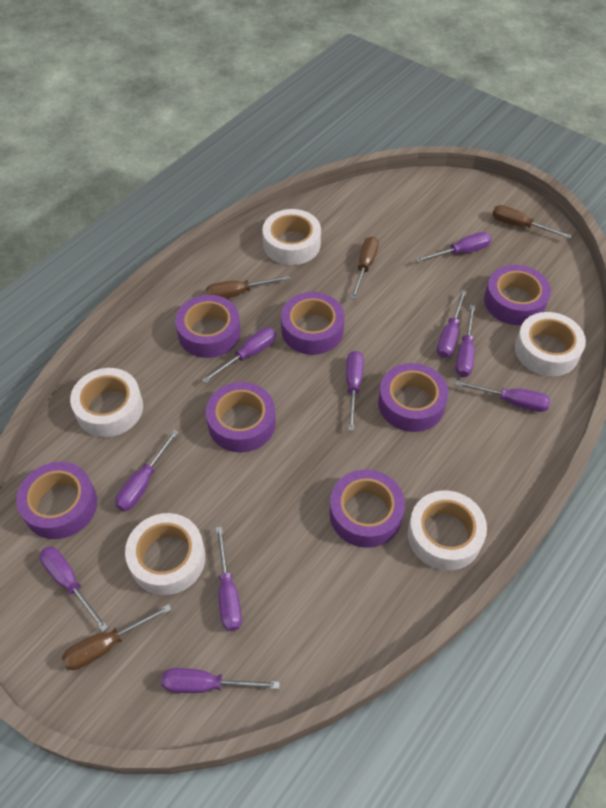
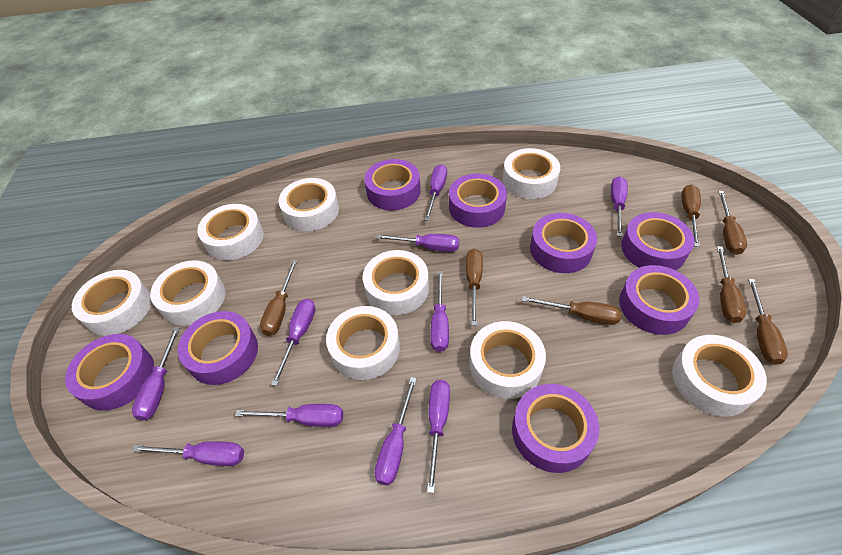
brown screwdriver: [62,604,172,670] [206,275,290,299] [351,236,379,300] [492,205,572,239] = 4 -> [260,259,298,336] [466,249,483,326] [522,296,622,325] [681,184,701,247] [717,246,746,323] [718,191,747,255] [748,279,788,365] = 7
purple tape: [16,462,97,539] [175,295,241,358] [206,382,276,452] [281,292,345,355] [329,469,405,548] [378,363,448,432] [484,265,551,325] = 7 -> [65,334,154,410] [178,311,258,385] [364,159,421,211] [449,174,507,228] [512,384,599,473] [530,213,597,273] [619,265,699,335] [621,212,695,270] = 8
white tape: [70,368,143,437] [125,513,205,595] [262,209,321,265] [408,490,487,571] [515,312,586,377] = 5 -> [72,270,152,336] [150,260,225,326] [197,204,264,260] [279,178,339,231] [326,306,400,380] [363,250,429,315] [469,321,546,399] [503,148,560,199] [672,335,767,416] = 9

